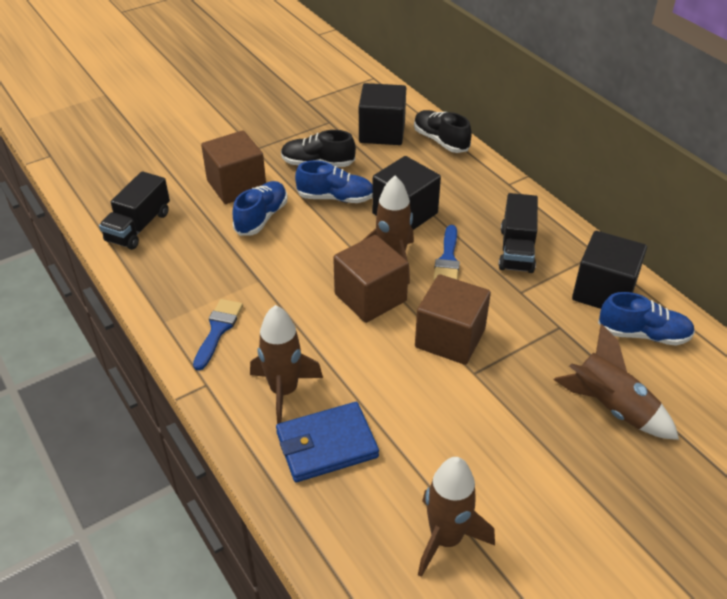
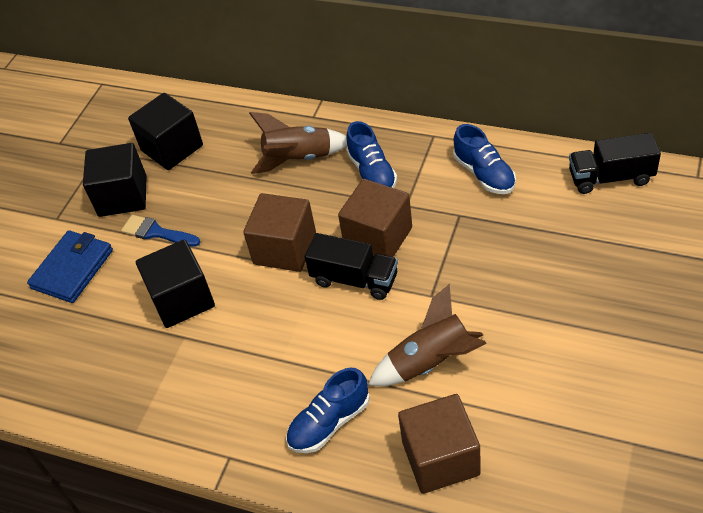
black shoe: [281,130,356,167] [414,110,472,153] = 2 -> none = 0
blue brush: [193,299,243,371] [433,225,460,280] = 2 -> [121,215,200,247] = 1
brown rocket: [250,305,323,424] [362,175,414,284] [418,457,495,577] [553,324,679,440] = 4 -> [249,112,347,174] [368,284,487,386] = 2

